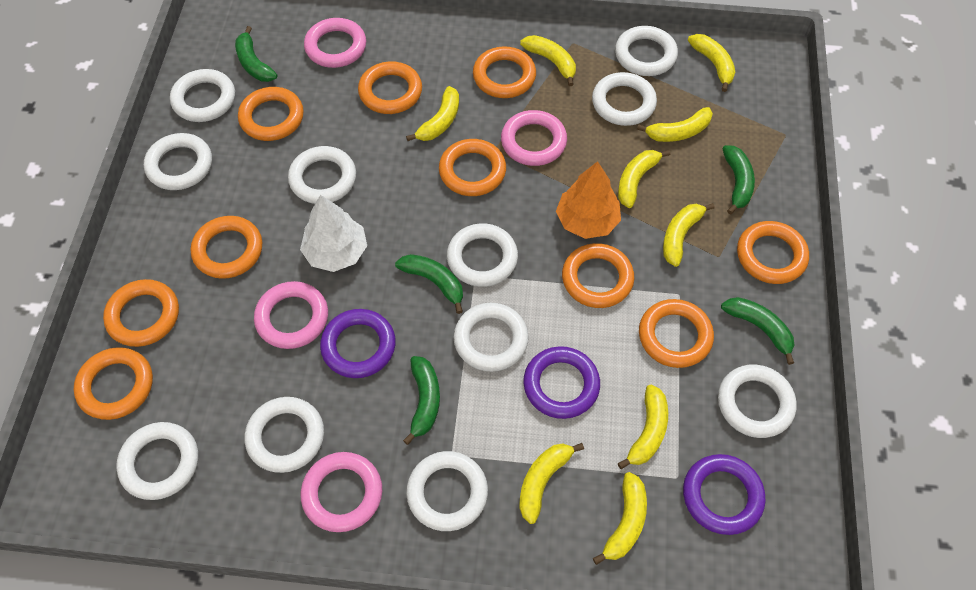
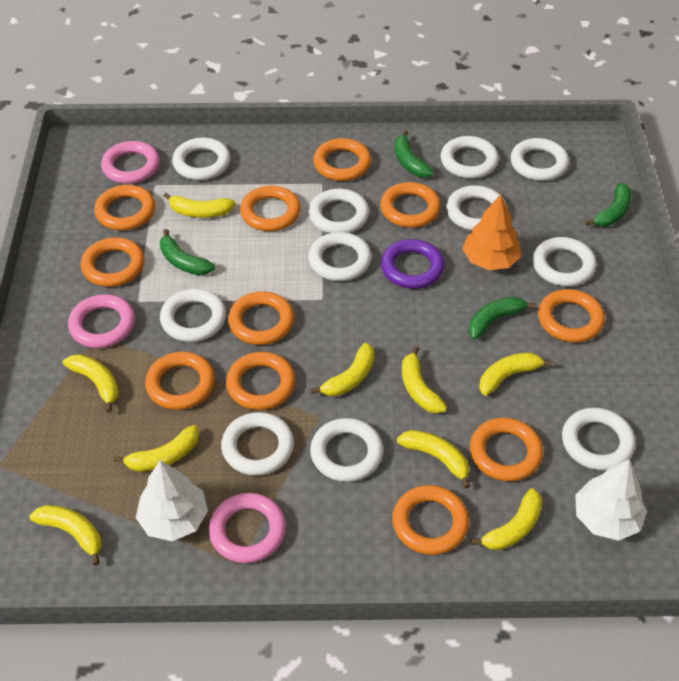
green banana: [235,26,277,82] [395,254,463,314] [403,356,440,445] [721,297,794,365] [722,145,755,215] = 5 -> [160,229,215,275] [395,130,434,178] [469,296,536,339] [585,183,632,227] = 4
orange ring: [74,347,153,420] [103,279,179,347] [191,216,262,279] [238,87,304,141] [358,61,422,114] [439,139,506,196] [473,47,536,98] [562,243,634,308] [639,299,714,368] [737,221,809,284] = 10 -> [81,237,145,287] [94,185,155,230] [145,352,215,410] [226,352,295,410] [228,291,294,345] [240,186,301,231] [313,138,371,181] [380,182,441,228] [392,485,469,555] [470,417,543,481] [538,289,605,343] = 11
pink ring: [254,281,328,349] [301,452,382,532] [304,18,366,68] [501,110,567,166] = 4 -> [68,294,135,348] [101,141,160,184] [209,493,286,563] = 3
purple ring: [320,309,396,378] [523,346,600,419] [683,454,765,535] = 3 -> [381,239,444,289] = 1
white tree: [300,195,367,272] = 1 -> [136,460,208,541] [575,459,647,541] = 2

